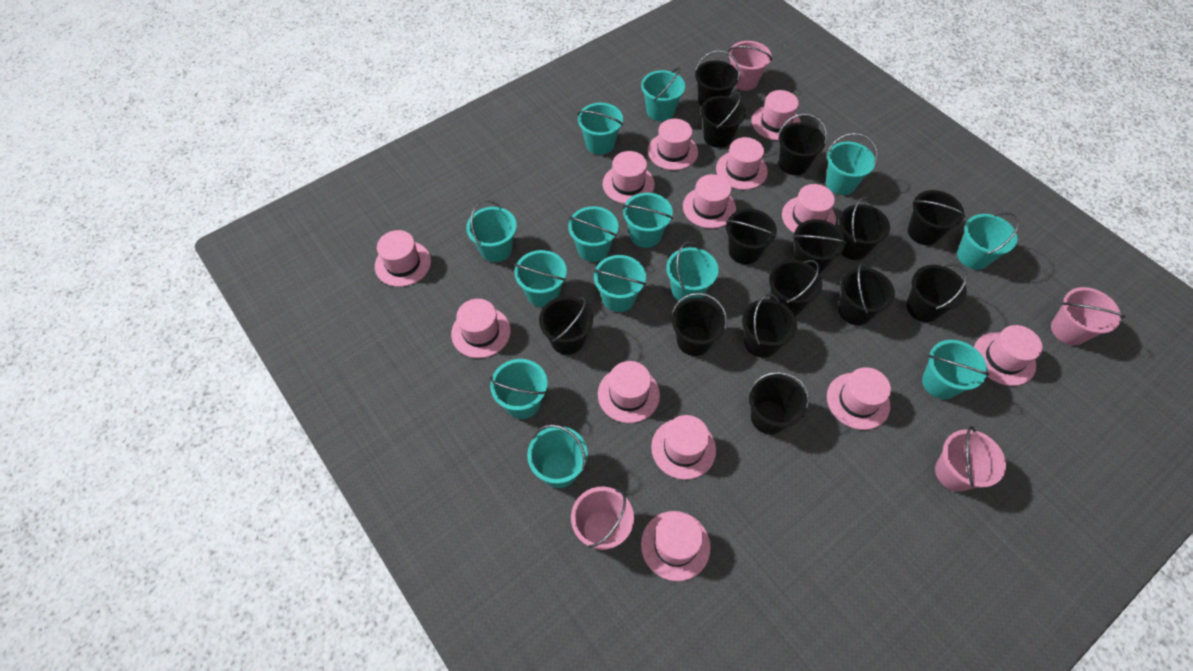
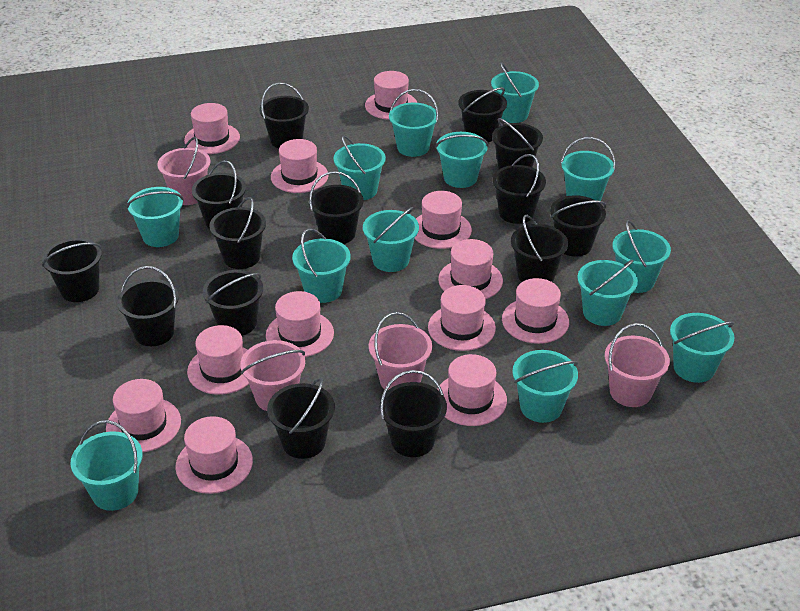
pink hat: [375,230,431,287] [451,299,511,358] [598,361,660,423] [603,151,655,204] [641,511,710,581] [648,119,698,170] [651,415,716,480] [683,174,736,229] [716,137,768,190] [752,90,801,141] [782,184,836,233] [827,367,891,430] [974,325,1043,386] = 13 -> [106,379,181,452] [175,416,253,494] [184,103,240,154] [187,325,249,395] [266,291,334,357] [271,139,328,193] [365,71,417,120] [415,191,472,249] [428,285,496,351] [437,354,507,426] [438,239,503,299] [502,278,569,344] = 12

